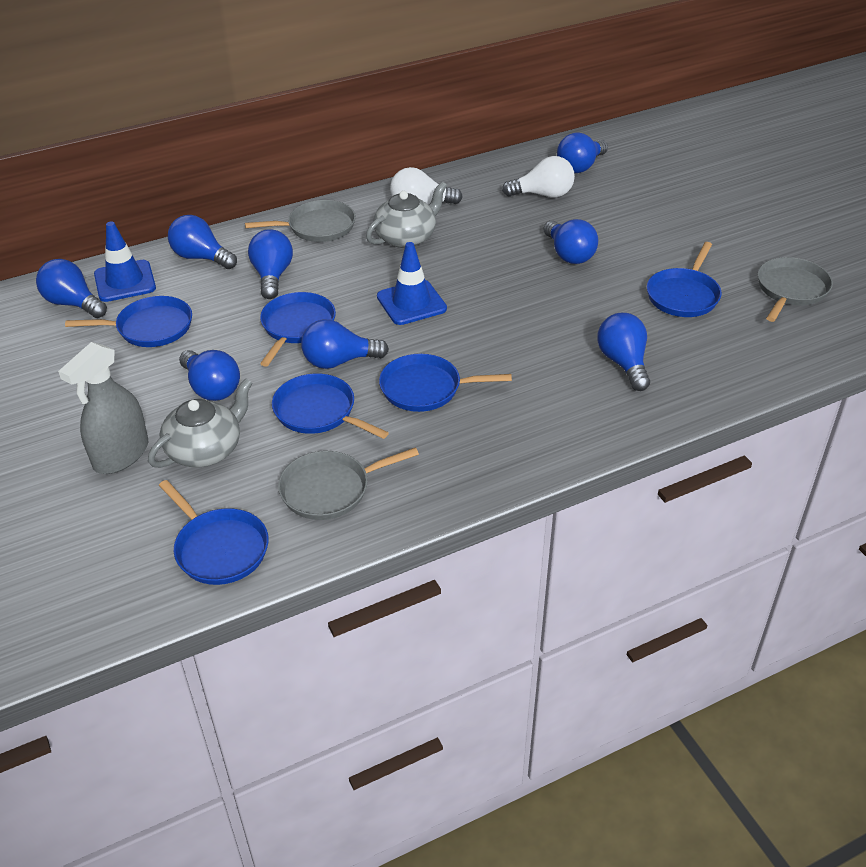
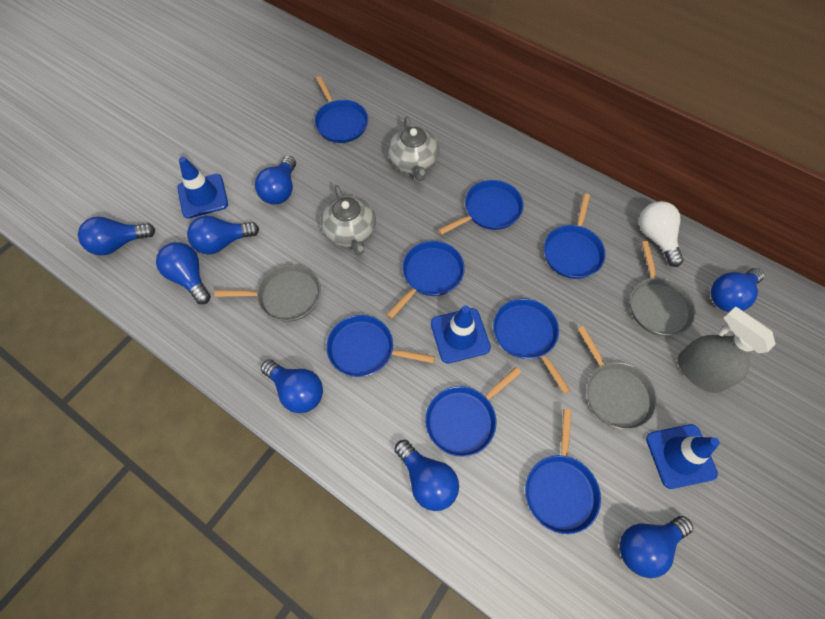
blue pan: [65,296,192,347] [159,480,269,585] [260,292,336,367] [272,373,389,439] [379,354,512,412] [647,242,721,317] = 6 -> [314,76,368,143] [326,315,435,377] [386,241,465,319] [425,367,521,457] [438,180,524,235] [493,299,571,394] [525,409,601,534] [544,193,606,279] = 8
blue traffic cone: [94,222,156,302] [377,242,447,325] = 2 -> [177,157,228,218] [431,305,491,363] [646,424,720,489] = 3
white light bulb: [390,167,463,204] [502,156,575,198] = 2 -> [639,201,684,267] = 1

